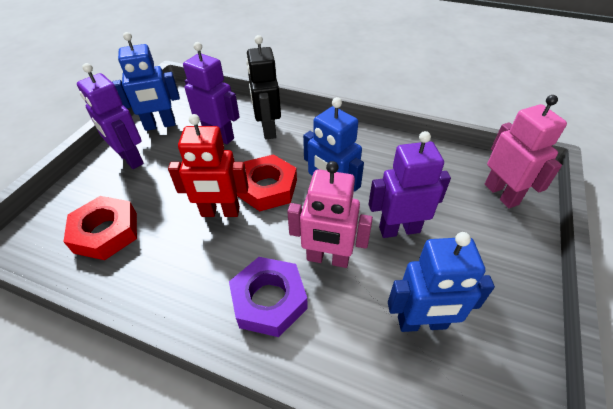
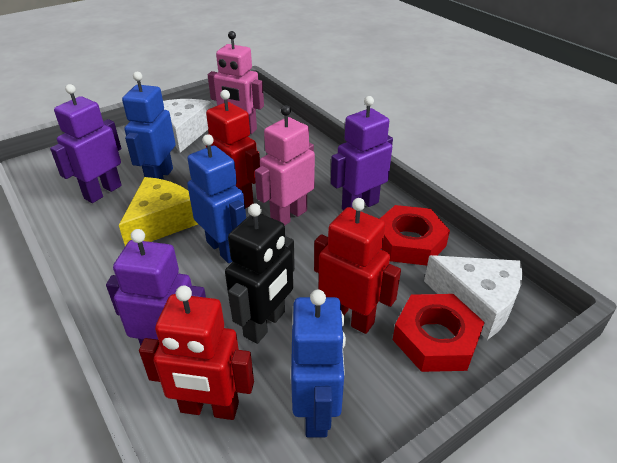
purple nut: [229,257,308,337] = 1 -> none = 0
red robot: [168,114,249,217] = 1 -> [139,286,254,420] [206,90,260,208] [314,198,401,334] = 3
white cheese: none = 0 -> [163,99,212,153] [424,255,523,340] = 2
yellow cheese: none = 0 -> [119,177,198,246] = 1

